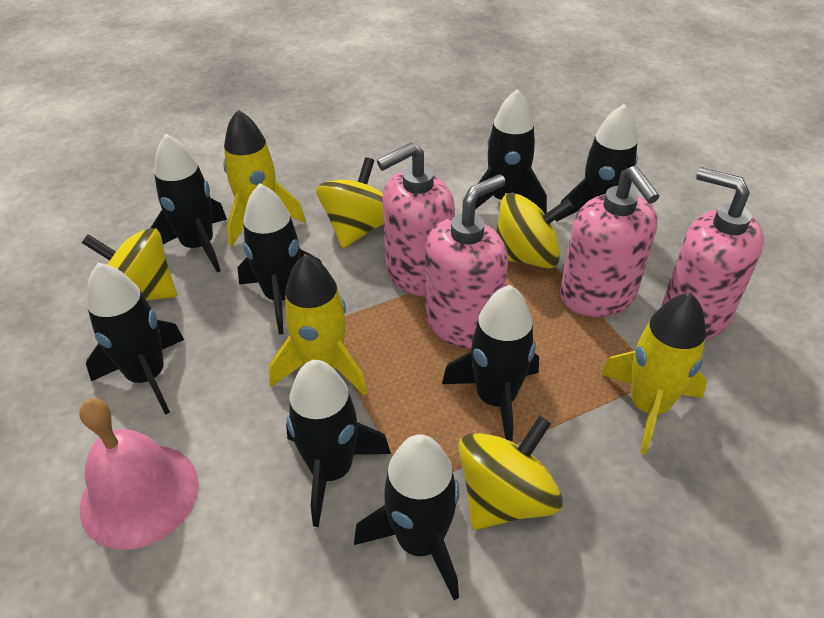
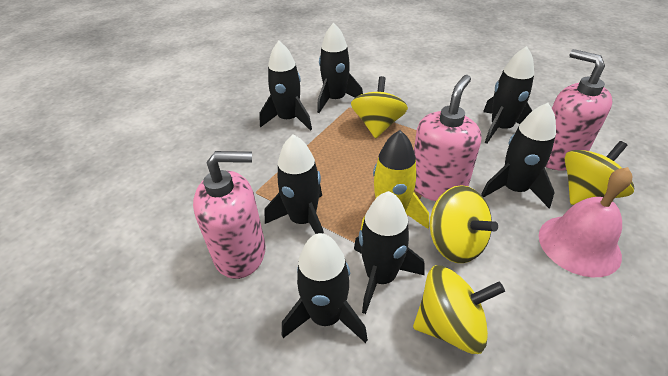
black rocket: [86,263,184,415] [150,134,227,273] [237,184,322,335] [286,360,391,527] [354,434,459,600] [442,285,539,442] [475,89,547,214] [555,104,638,222] = 8 -> [259,41,312,131] [265,134,324,234] [282,233,368,343] [317,23,363,113] [354,191,425,314] [481,103,556,208] [483,46,534,144] = 7
pink soap dispenser: [377,143,455,296] [425,174,508,349] [560,166,660,317] [661,167,764,339] = 4 -> [193,151,266,279] [414,75,482,201] [545,49,613,171] = 3
yellow rocket: [223,110,306,247] [269,254,367,396] [600,292,707,455] = 3 -> [361,130,429,231] = 1

